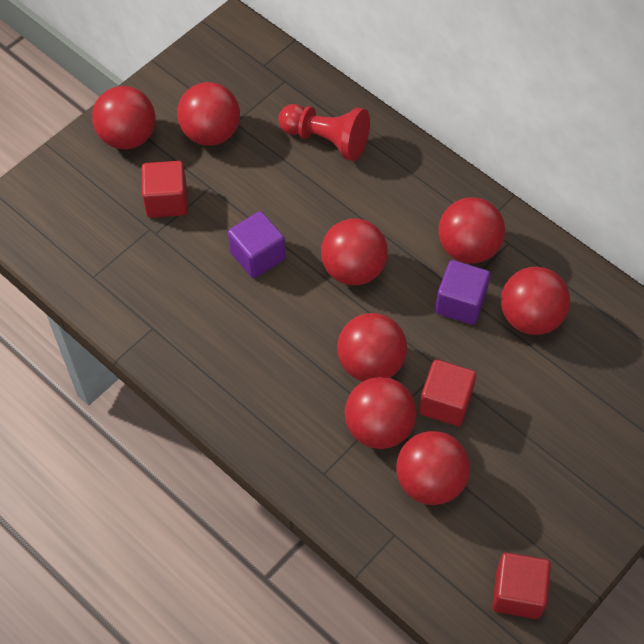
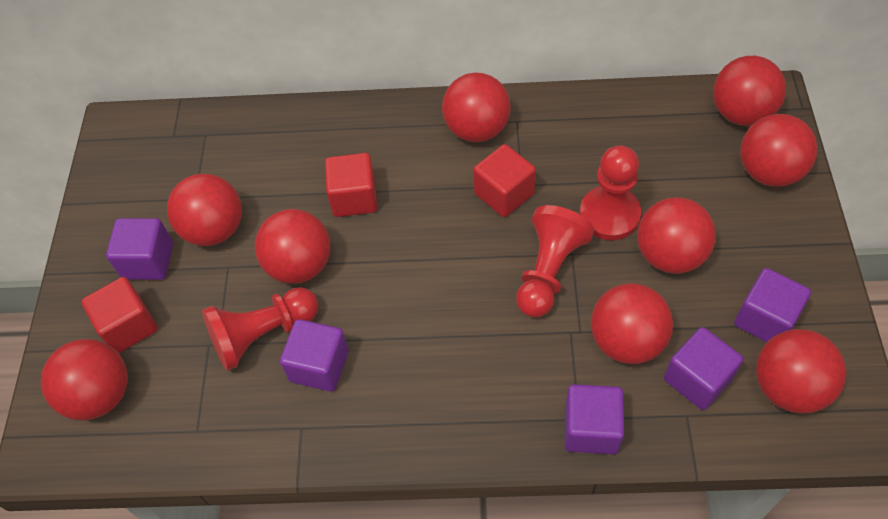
purple cube: [228,211,285,278] [435,260,490,325] = 2 -> [106,218,173,280] [280,319,349,392] [565,384,624,454] [664,327,743,410] [734,268,811,342] = 5
red ball: [92,86,156,150] [177,82,240,146] [321,218,388,285] [337,313,407,381] [345,377,417,449] [396,431,470,505] [438,197,505,264] [501,267,570,335] = 8 -> [41,339,128,421] [167,174,242,246] [255,209,330,284] [442,73,511,142] [591,283,673,364] [637,197,716,274] [713,56,786,126] [740,114,818,187] [756,329,847,414] = 9
red pawn: [278,104,370,161] = 1 -> [202,287,318,371] [516,205,594,317] [580,145,641,240] = 3

